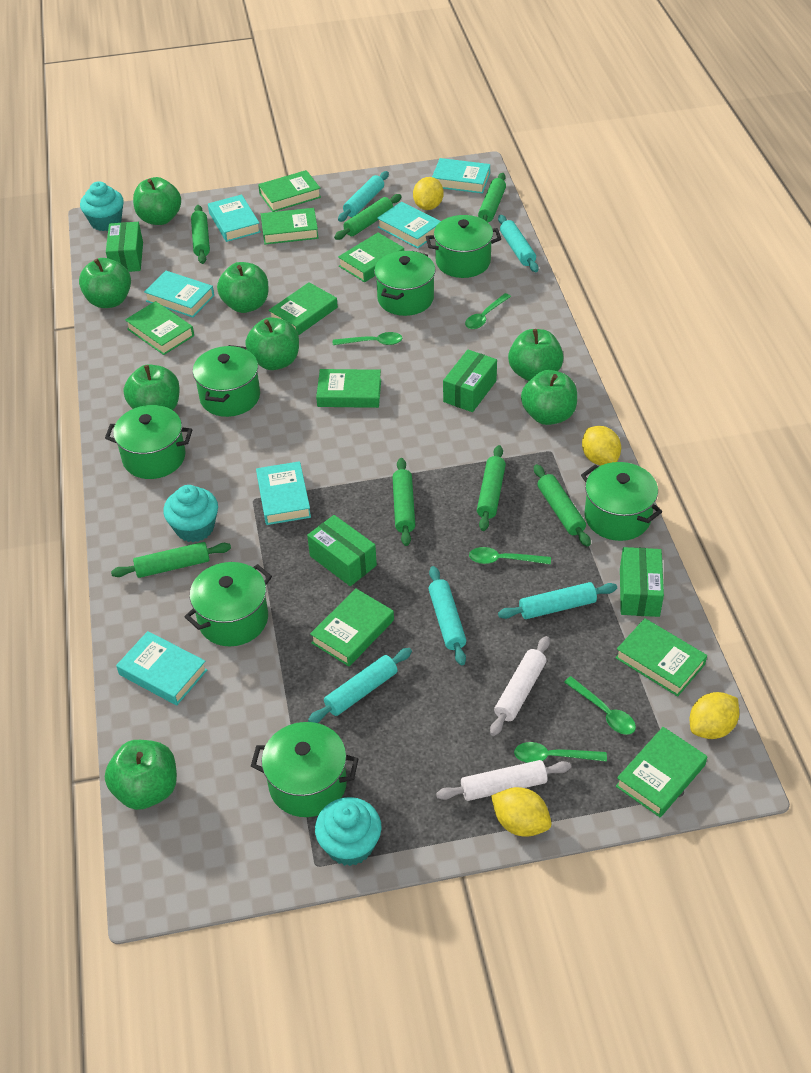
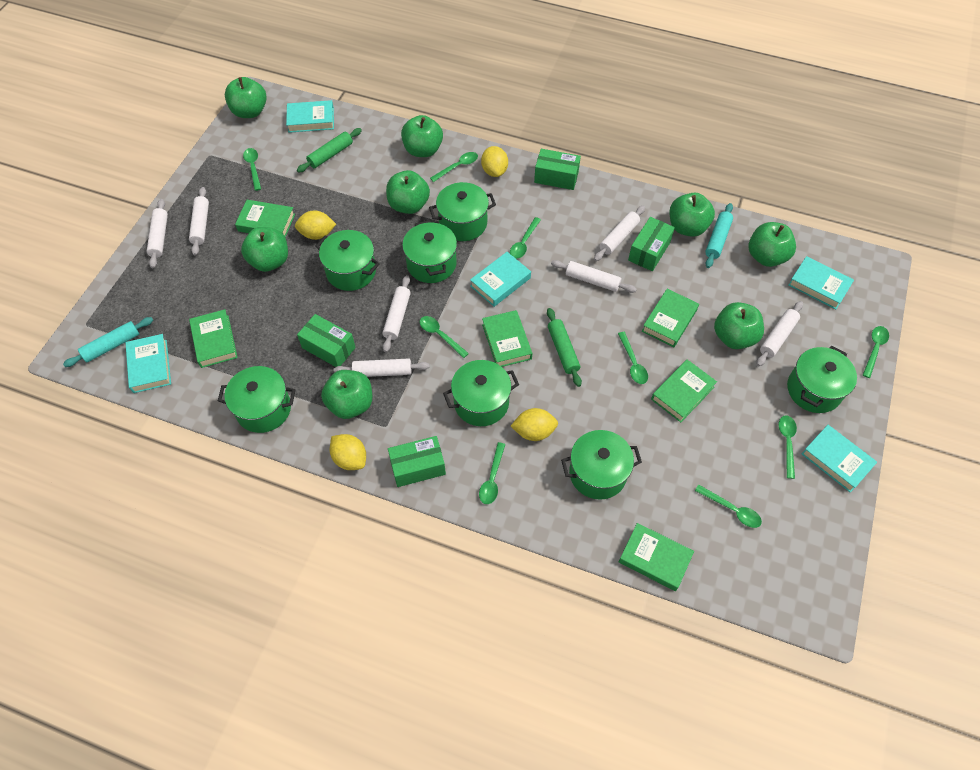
green book: [125,301,194,355] [258,170,321,212] [261,208,319,245] [269,282,338,336] [310,588,394,667] [316,369,381,408] [338,232,404,282] [615,618,707,697] [616,727,707,817] = 9 -> [189,309,238,368] [235,200,295,237] [482,310,532,367] [619,523,694,591] [642,289,699,347] [651,360,717,422] = 6
green rolling pin: [111,542,231,578] [191,205,210,264] [334,194,402,240] [393,458,415,546] [477,445,506,531] [478,173,506,222] [534,464,591,547] = 7 -> [297,128,362,173] [547,308,582,387] = 2
green spoon: [333,332,402,345] [465,293,511,329] [469,547,551,564] [514,742,607,763] [564,676,636,735] = 5 -> [243,148,261,191] [420,316,469,358] [430,152,478,182] [479,442,506,504] [510,217,541,259] [618,332,648,384] [695,485,762,528] [778,415,797,479] [863,326,889,378] = 9
turquoise book: [116,631,207,705] [144,271,214,318] [208,194,261,242] [256,461,311,525] [377,202,441,248] [432,158,490,194] = 6 -> [125,334,171,393] [286,100,334,133] [470,252,531,307] [788,256,854,309] [802,425,877,492] = 5
turquoise cupcake: [80,181,124,231] [163,485,218,542] [315,797,382,866] = 3 -> none = 0
turquoise rolling pin: [308,648,412,723] [338,171,389,222] [429,566,466,666] [498,215,539,272] [498,582,617,619] = 5 -> [63,317,153,367] [705,203,733,268] = 2
white rolling pin: [436,760,571,801] [490,636,550,736] = 2 -> [146,199,168,268] [189,187,209,255] [334,359,430,377] [382,275,411,352] [551,260,637,293] [594,206,645,261] [756,301,803,366] = 7

